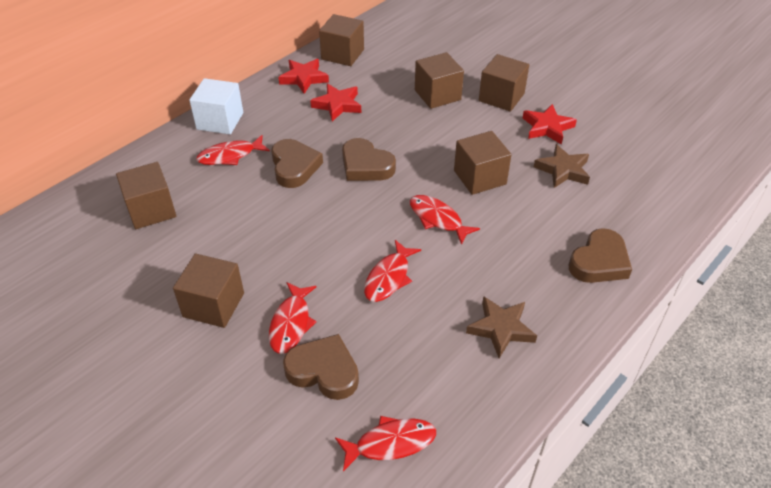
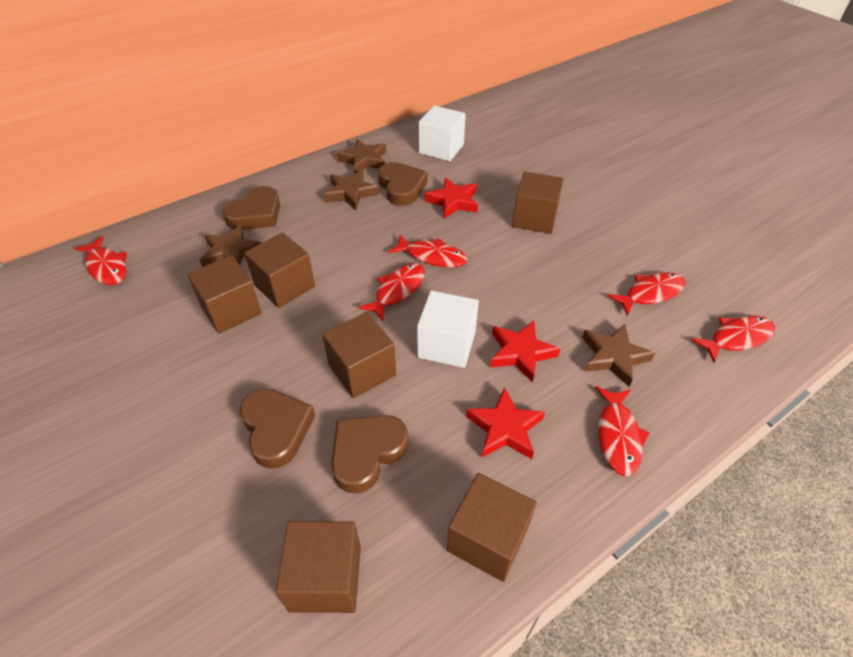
brown star: [466,296,537,358] [534,144,590,188] = 2 -> [200,225,261,267] [324,170,379,210] [337,139,386,174] [582,324,655,387] = 4
red fish: [196,135,270,165] [269,282,317,354] [335,416,436,471] [364,240,421,302] [410,195,480,245] = 5 -> [74,236,127,285] [358,263,425,321] [388,235,468,267] [595,386,650,476] [608,272,685,316] [691,315,775,363] = 6
white cube: [189,78,243,134] = 1 -> [417,291,479,368] [419,106,466,161] = 2

